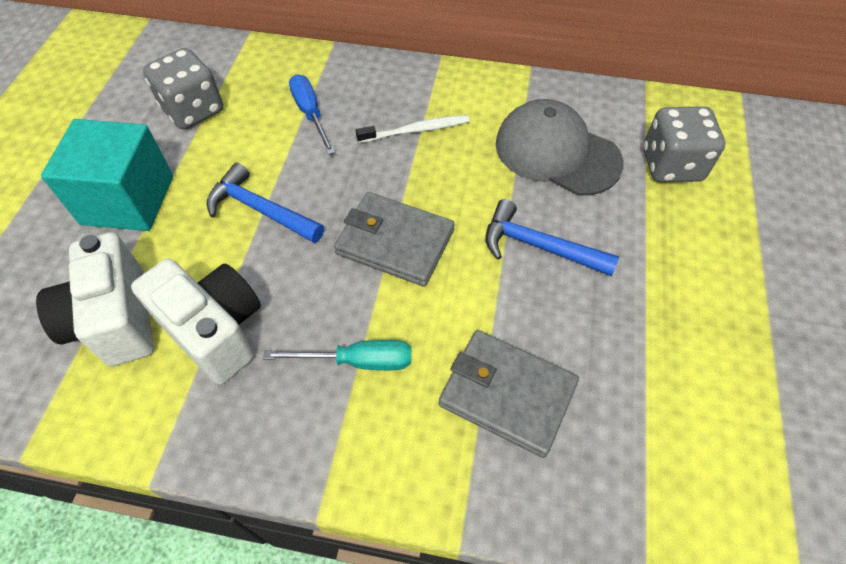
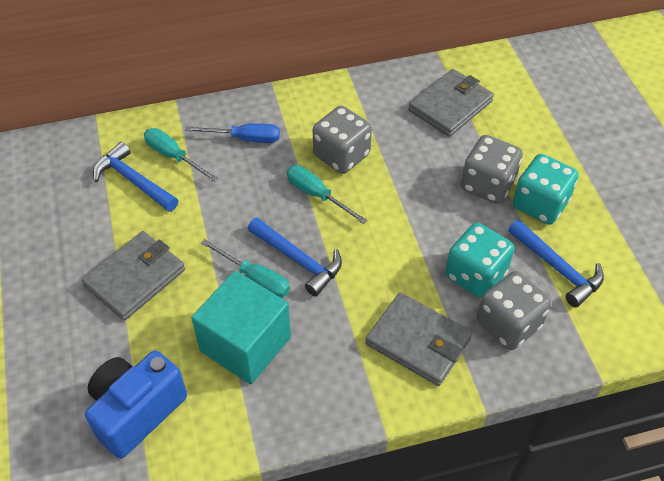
blue camera: none = 0 -> [85,350,187,459] = 1
blue hammer: [207,162,324,243] [485,199,619,276] = 2 -> [93,142,178,212] [248,217,342,296] [508,220,604,307] = 3
grey cap: [495,99,623,196] = 1 -> none = 0
grey dice: [143,48,223,129] [643,106,725,183] = 2 -> [313,106,372,174] [461,135,523,204] [477,271,551,350] = 3
grey wallet: [334,192,455,287] [439,330,579,458] = 2 -> [82,231,185,321] [365,292,472,386] [408,69,494,137] = 3
turquoise dice: none = 0 -> [445,223,515,298] [513,154,579,225] = 2
turquoise screwdriver: [263,340,411,370] = 1 -> [144,128,218,182] [201,239,290,298] [287,165,367,224] = 3
white camera: [36,232,154,366] [131,259,261,385] = 2 -> none = 0
white toothbrush: [356,115,470,143] = 1 -> none = 0

